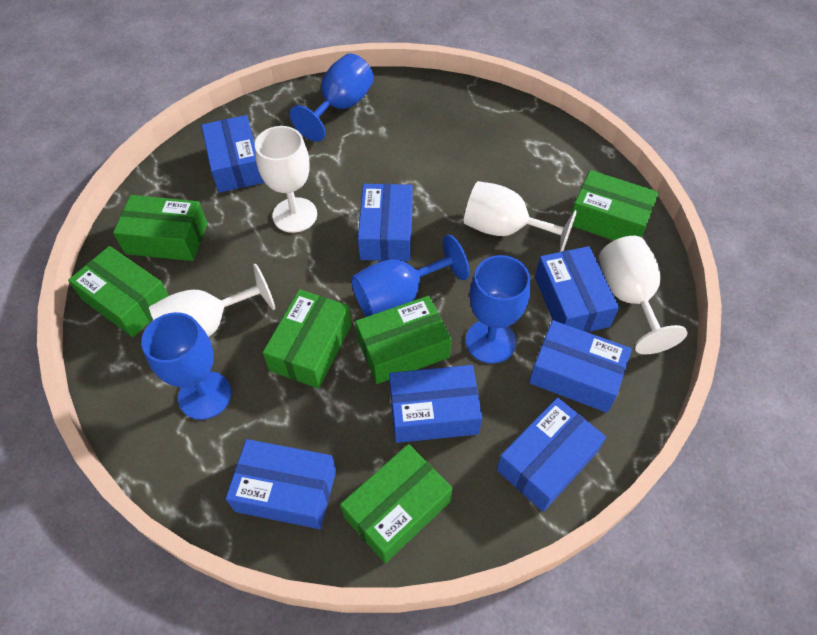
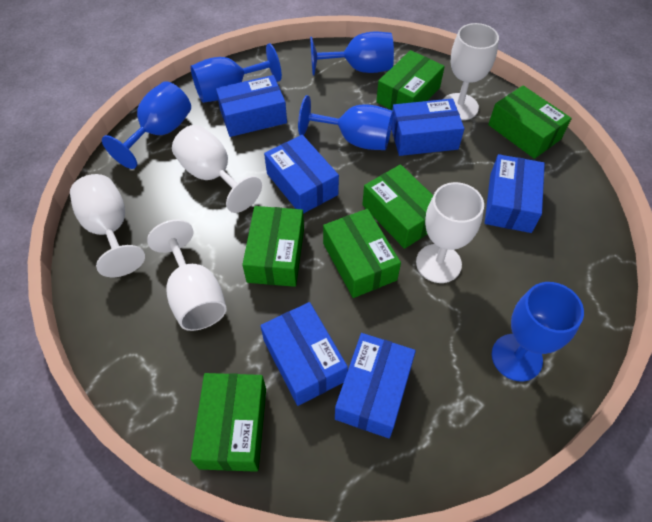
blue box: [201,115,264,193] [225,439,336,529] [358,184,413,261] [389,365,482,443] [497,397,606,512] [529,320,632,413] [535,246,619,332] = 7 -> [216,75,287,137] [260,302,348,406] [264,135,339,214] [335,333,416,438] [391,99,464,156] [485,154,545,233] = 6
blue goblet: [141,312,231,420] [290,53,374,142] [351,234,470,317] [466,255,530,364] = 4 -> [102,81,191,169] [190,43,282,103] [298,95,393,150] [310,31,394,76] [492,282,584,381] = 5
white goblet: [149,264,275,337] [255,126,317,233] [464,181,577,252] [599,236,687,354] = 4 -> [70,174,145,277] [147,220,227,331] [172,125,262,213] [416,182,484,283] [443,23,499,120] = 5

